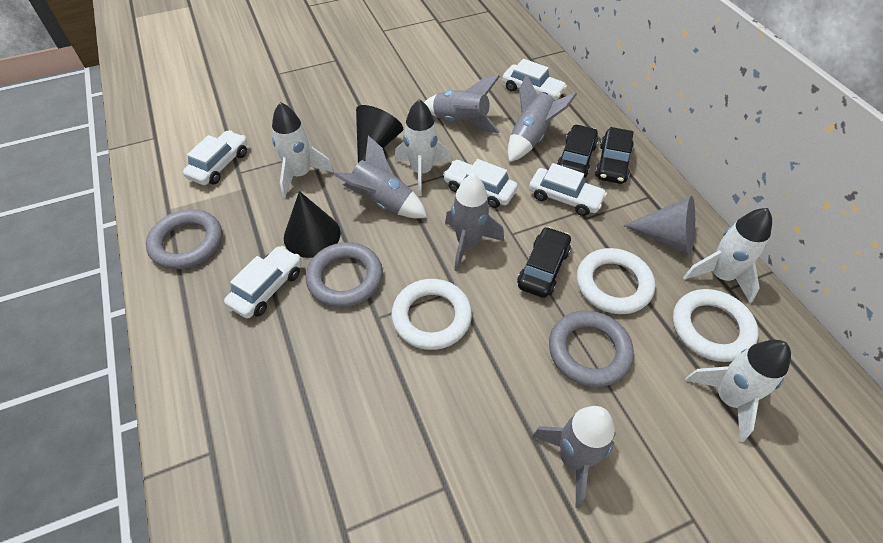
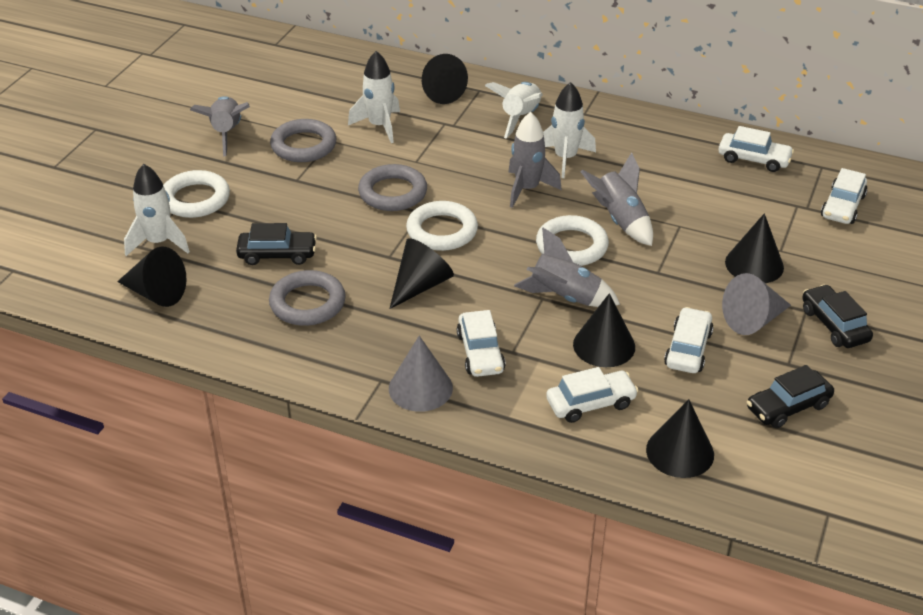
black cone: [284,191,341,258] [356,105,403,163] = 2 -> [117,246,187,307] [389,238,454,309] [422,54,468,104] [573,293,635,367] [646,399,714,478] [725,213,784,283] = 6
grey cone: [623,196,695,255] = 1 -> [389,336,453,412] [722,273,791,335] = 2
grey rocket: [333,135,427,219] [424,75,500,133] [445,174,504,271] [508,74,577,162] [532,406,616,508] = 5 -> [190,96,250,156] [508,112,562,208] [514,228,620,307] [580,152,653,246] = 4

